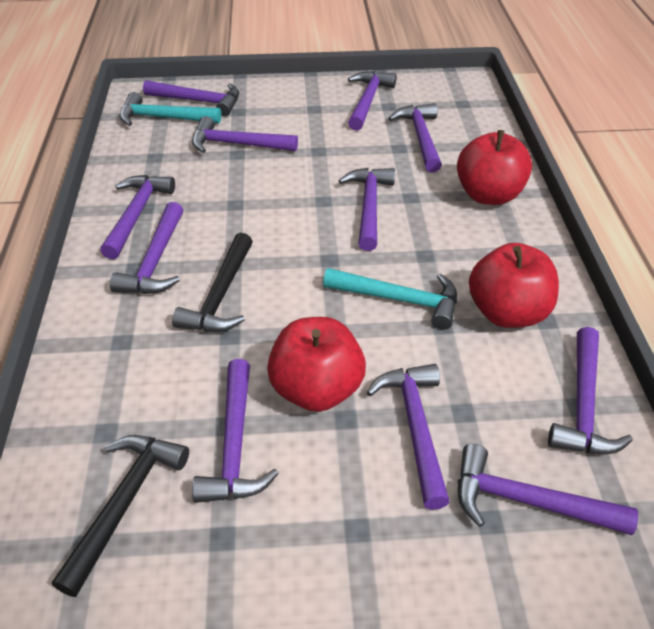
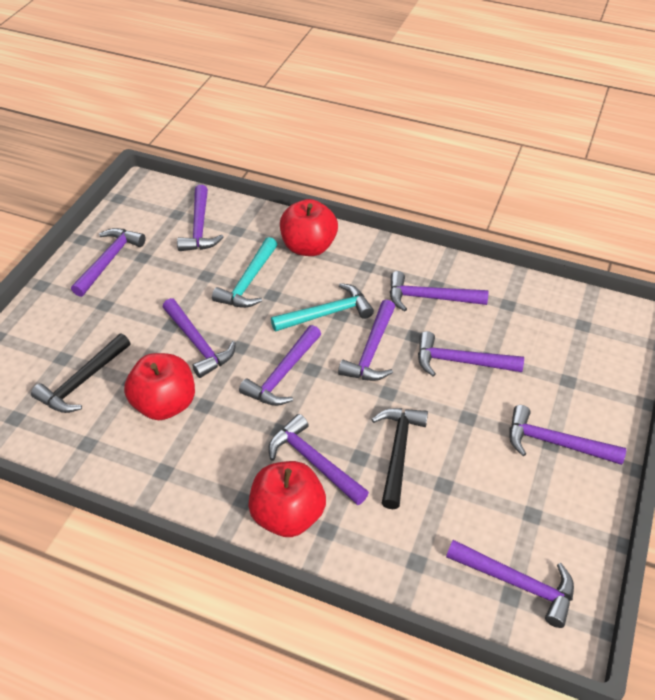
purple hammer: [100,175,175,259] [110,202,183,294] [143,80,239,116] [192,116,298,153] [192,359,279,503] [339,168,395,251] [348,71,397,131] [367,364,450,510] [388,103,442,173] [458,444,638,535] [548,327,633,454] = 11 -> [71,228,146,297] [163,298,236,378] [177,185,224,251] [239,325,321,406] [268,414,369,505] [338,300,395,381] [390,271,488,311] [418,331,524,376] [446,540,574,628] [509,405,626,465] = 10

